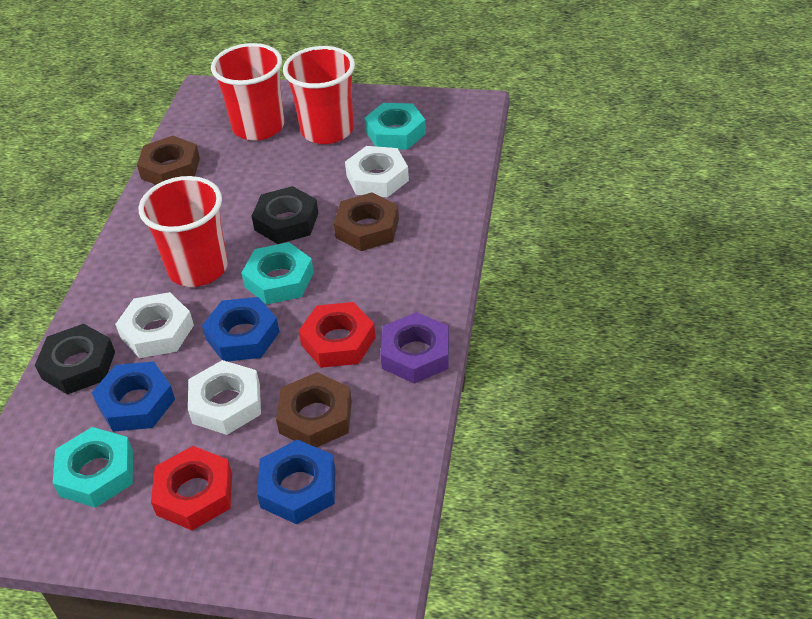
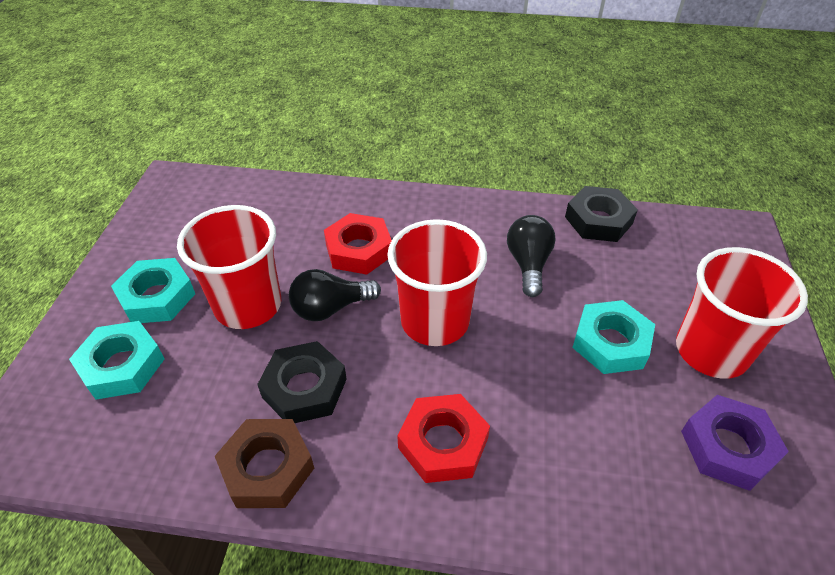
black light bulb: none = 0 -> [289,269,381,321] [507,215,556,297] = 2
blue nut: [92,361,175,432] [202,297,280,361] [257,440,335,524] = 3 -> none = 0
brown nut: [137,136,200,185] [276,372,352,448] [334,192,399,251] = 3 -> [215,419,314,508] = 1
white nut: [115,292,194,358] [188,360,261,435] [345,146,409,197] = 3 -> none = 0

